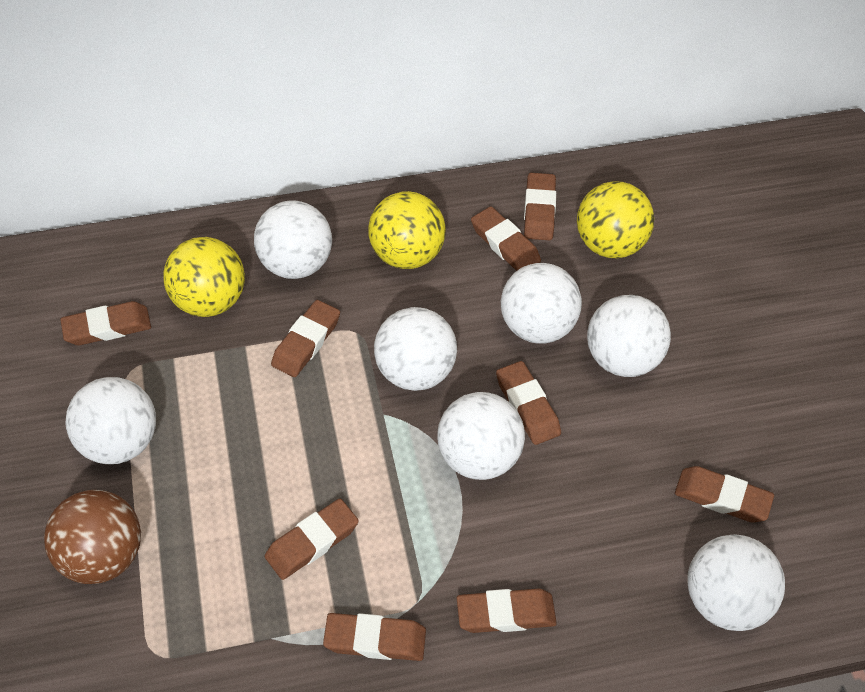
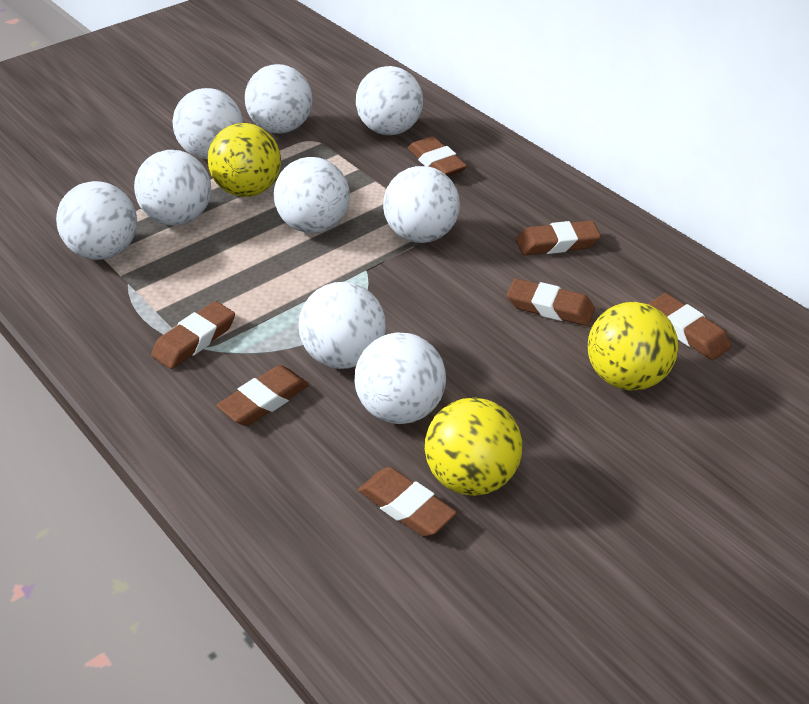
brown ball: [44,490,141,584] = 1 -> none = 0
brown eraser: [60,301,151,345] [265,498,359,580] [271,300,340,377] [323,613,426,661] [457,589,557,633] [471,207,541,271] [496,361,561,445] [524,173,556,240] [675,466,774,523] = 9 -> [151,301,235,369] [216,365,309,426] [358,467,457,537] [408,136,467,176] [507,278,595,326] [516,220,601,255] [648,293,731,360] = 7
white ball: [66,377,156,464] [254,200,332,279] [374,307,457,391] [437,392,525,480] [501,263,582,344] [587,295,671,377] [687,534,785,631] = 7 -> [56,181,137,260] [134,150,211,226] [172,88,243,159] [245,64,312,133] [274,157,350,233] [299,282,386,369] [355,333,446,424] [356,66,423,135] [383,166,460,243] = 9

